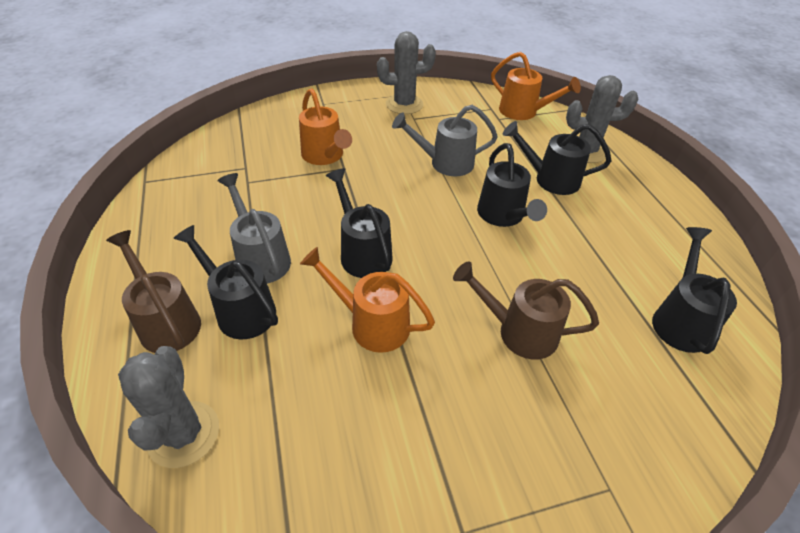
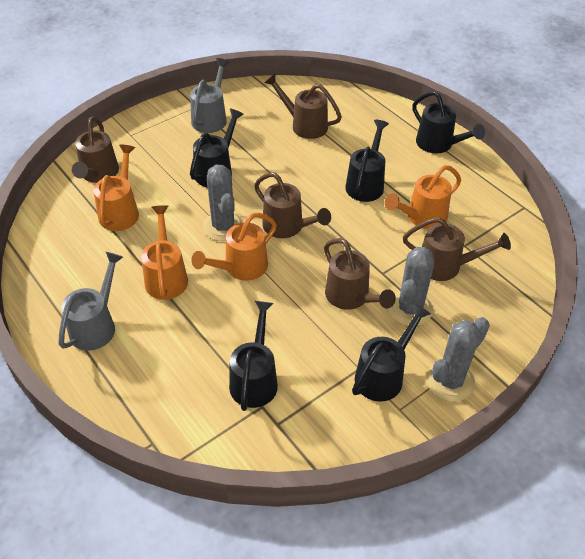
brown watering can: [106,230,201,353] [453,261,599,360] = 2 -> [72,116,119,183] [254,172,331,238] [264,73,342,139] [324,238,396,310] [403,217,511,281] = 5
orange watering can: [299,88,352,165] [300,247,435,353] [491,52,581,120] = 3 -> [93,144,139,231] [141,205,188,300] [191,213,277,281] [385,165,461,229] = 4

